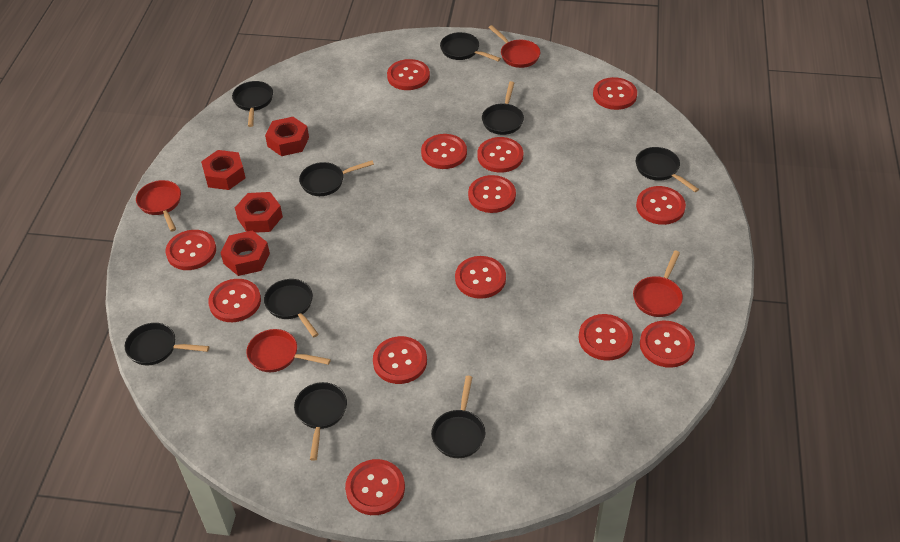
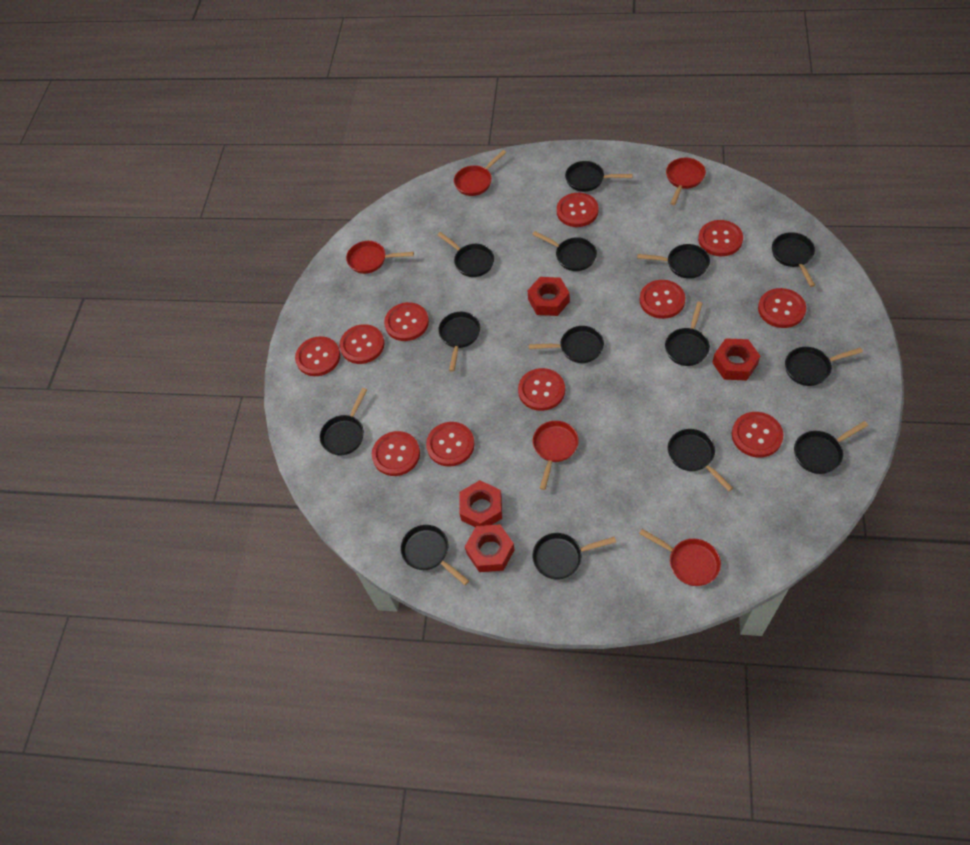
black pan: [125,323,209,365] [232,81,273,127] [264,279,319,337] [294,382,347,461] [299,160,374,196] [431,376,486,458] [440,32,501,62] [482,81,524,135] [636,147,699,192] = 9 -> [320,388,367,455] [401,525,469,585] [437,232,494,277] [438,312,480,372] [529,326,604,363] [532,231,597,271] [532,533,616,579] [565,161,633,192] [637,244,710,279] [665,302,710,366] [667,429,733,491] [772,232,815,287] [785,347,863,386] [794,421,868,474] = 14
red button: [166,230,216,270] [208,279,261,322] [345,459,405,515] [373,336,427,384] [387,59,430,90] [421,134,467,169] [455,256,506,299] [468,175,516,213] [477,137,523,173] [578,314,633,361] [593,77,637,110] [636,186,686,225] [640,321,695,368] = 13 -> [295,336,340,376] [339,324,384,364] [372,431,420,476] [384,302,429,341] [426,422,475,467] [518,368,565,411] [557,193,599,227] [640,280,685,319] [698,220,743,256] [732,412,783,458] [758,288,806,328] = 11
red pan: [136,180,181,232] [246,329,331,372] [488,25,540,68] [633,251,683,317] = 4 -> [346,241,414,274] [454,150,507,196] [533,421,579,490] [639,529,721,586] [666,158,706,205] = 5

